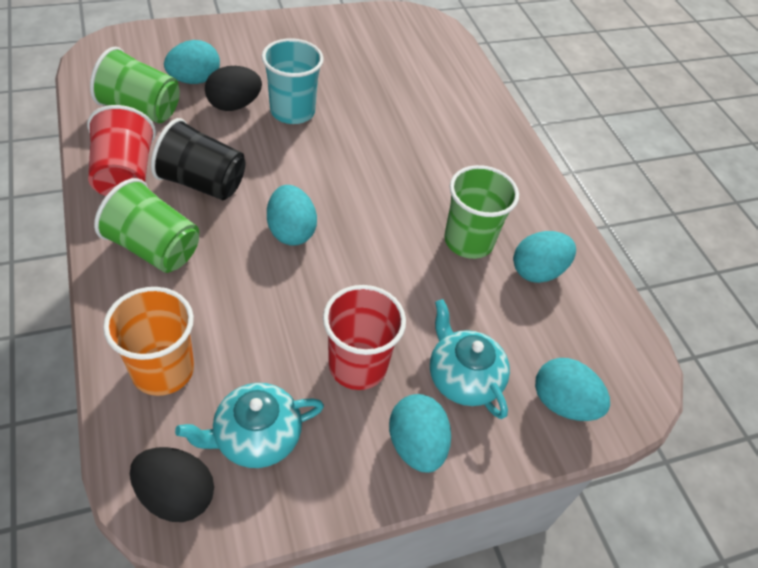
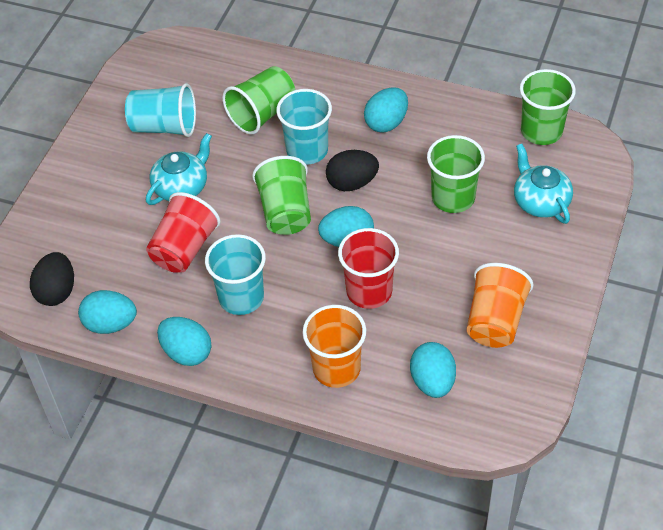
black cup: [151,118,246,200] = 1 -> none = 0
green cup: [90,47,180,123] [94,178,199,273] [444,165,519,259] = 3 -> [222,66,295,135] [252,156,311,235] [427,135,485,213] [520,69,576,145] = 4
orange cup: [103,287,194,396] = 1 -> [303,305,366,388] [466,263,534,348] = 2
turquoise cup: [262,38,324,124] = 1 -> [125,83,196,137] [205,234,266,315] [276,89,332,164] = 3

